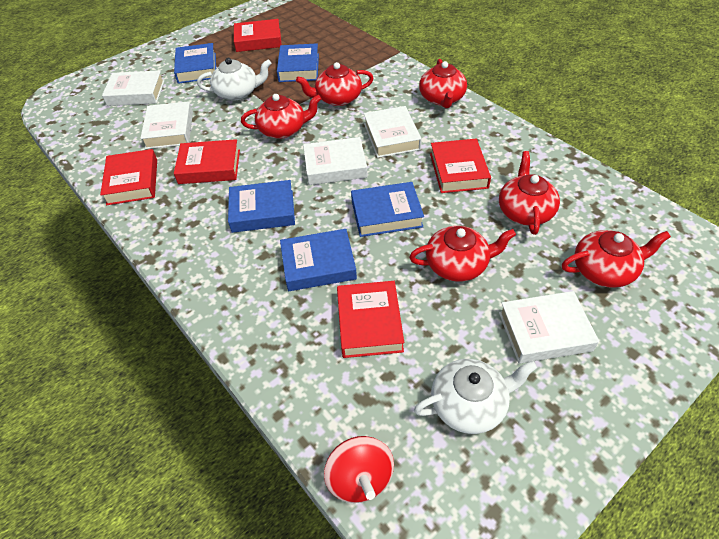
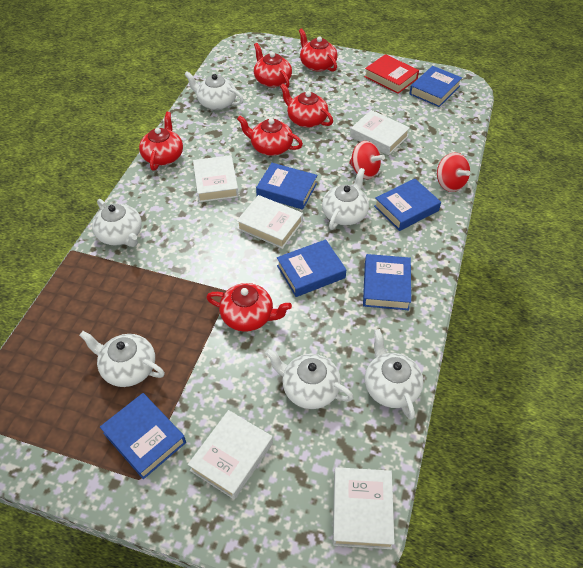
blue book: [174,43,216,84] [228,180,295,233] [277,44,319,82] [280,229,357,291] [351,182,424,237] = 5 -> [100,393,186,479] [256,163,317,210] [277,239,346,297] [363,254,411,310] [374,178,441,231] [409,66,462,107] = 6
red book: [100,149,157,205] [174,139,240,184] [234,19,282,52] [337,281,404,358] [430,139,491,193] = 5 -> [364,54,419,94] = 1
red spinning top: [324,436,394,503] = 1 -> [349,141,385,179] [437,153,470,192] = 2
white teapot: [197,58,271,101] [414,359,537,434] = 2 -> [79,331,165,387] [92,199,142,247] [184,72,244,110] [265,349,354,409] [322,168,369,230] [365,329,423,420] = 6

